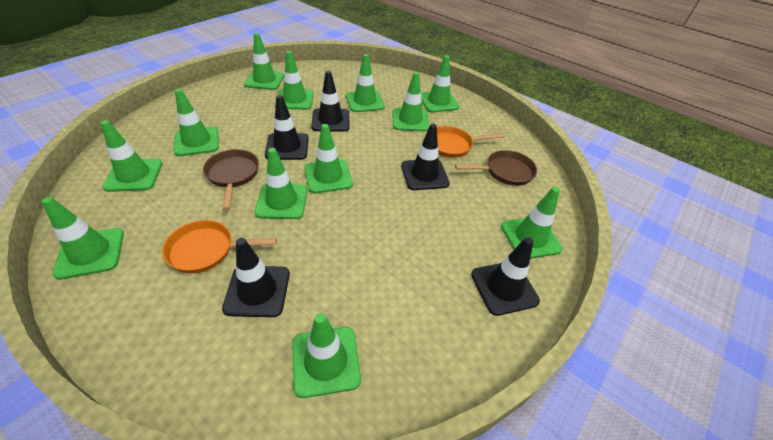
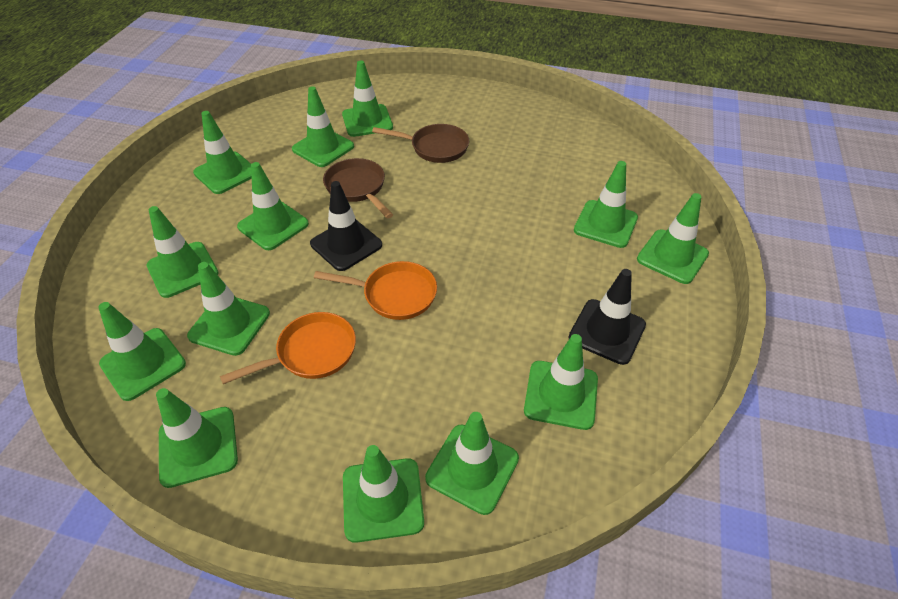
black traffic cone: [222,238,290,317] [265,95,309,160] [311,71,349,132] [401,124,450,190] [471,237,540,316] = 5 -> [310,181,382,271] [568,269,646,365] = 2
green traffic cone: [42,197,124,280] [101,120,162,192] [174,89,219,156] [244,33,284,90] [254,148,307,219] [275,51,314,110] [292,313,361,398] [304,124,353,193] [346,54,385,112] [392,72,429,131] [421,55,460,112] [501,187,563,259] = 12 -> [98,302,186,401] [146,206,219,298] [156,388,238,488] [187,262,270,356] [193,111,252,194] [237,162,309,250] [292,86,354,167] [342,60,393,137] [343,445,424,543] [425,412,519,515] [524,334,598,430] [574,161,638,248] [637,193,709,284] = 13

